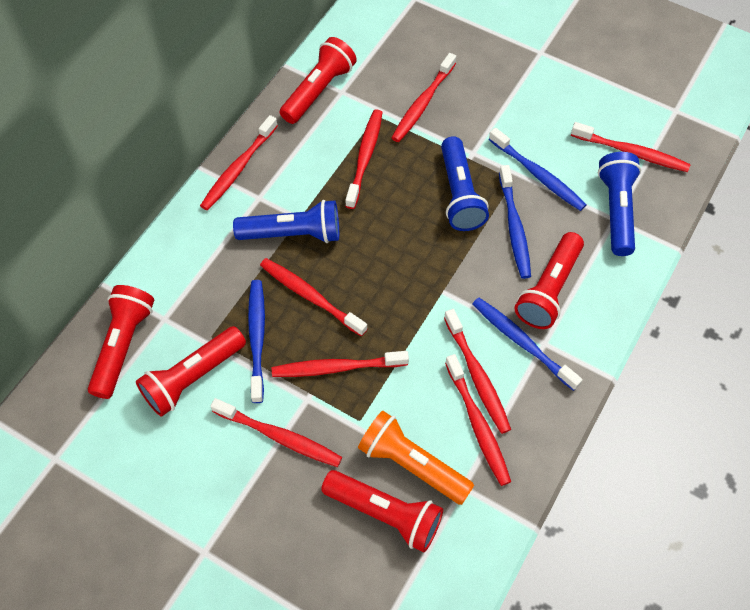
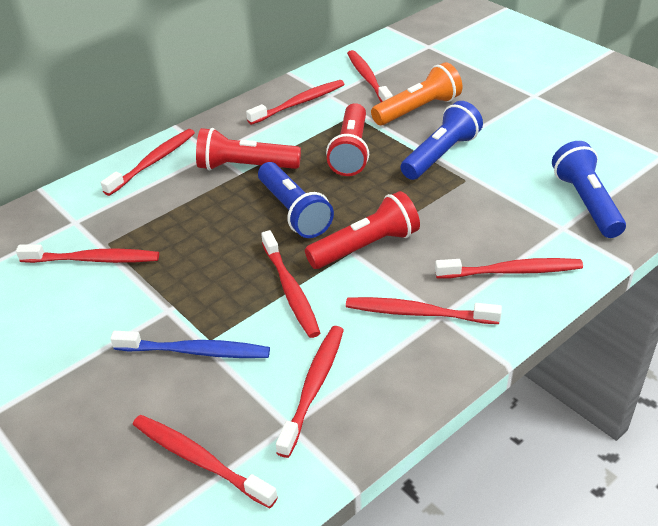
blue toothbrush: [248,280,265,403] [472,298,583,391] [489,128,586,211] [499,165,531,279] = 4 -> [110,331,270,358] = 1
red flashlight: [88,285,154,399] [136,326,246,417] [280,37,357,124] [321,470,443,552] [515,232,584,329] = 5 -> [196,128,301,170] [305,191,420,269] [326,103,369,176] = 3

